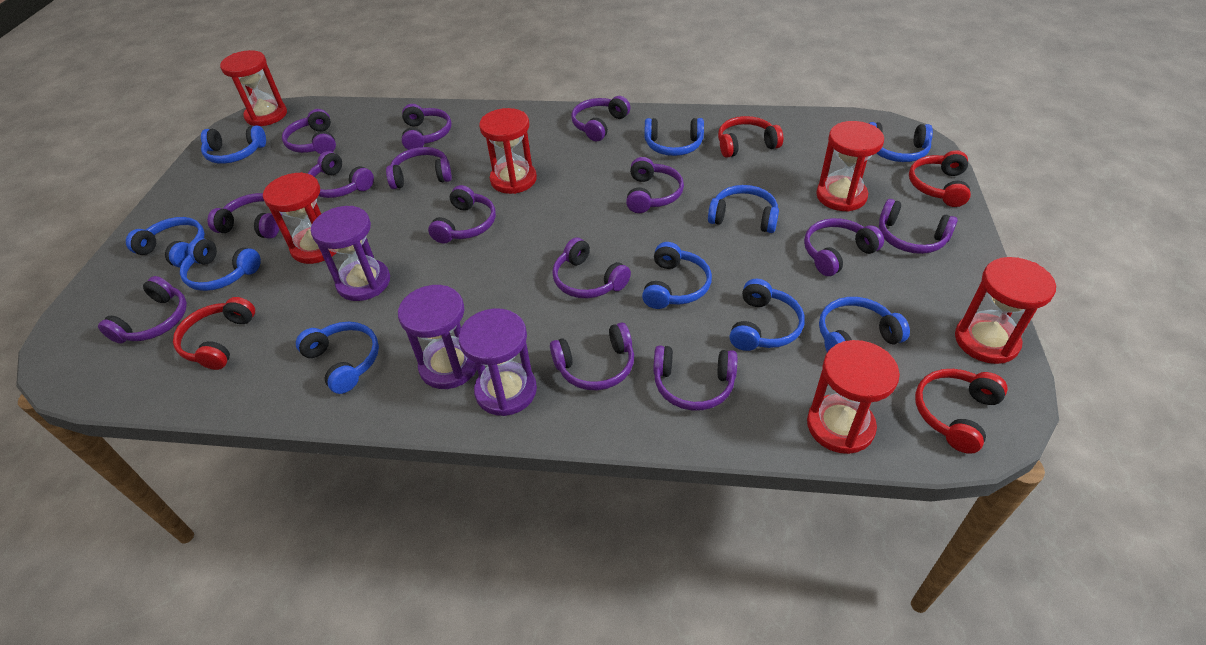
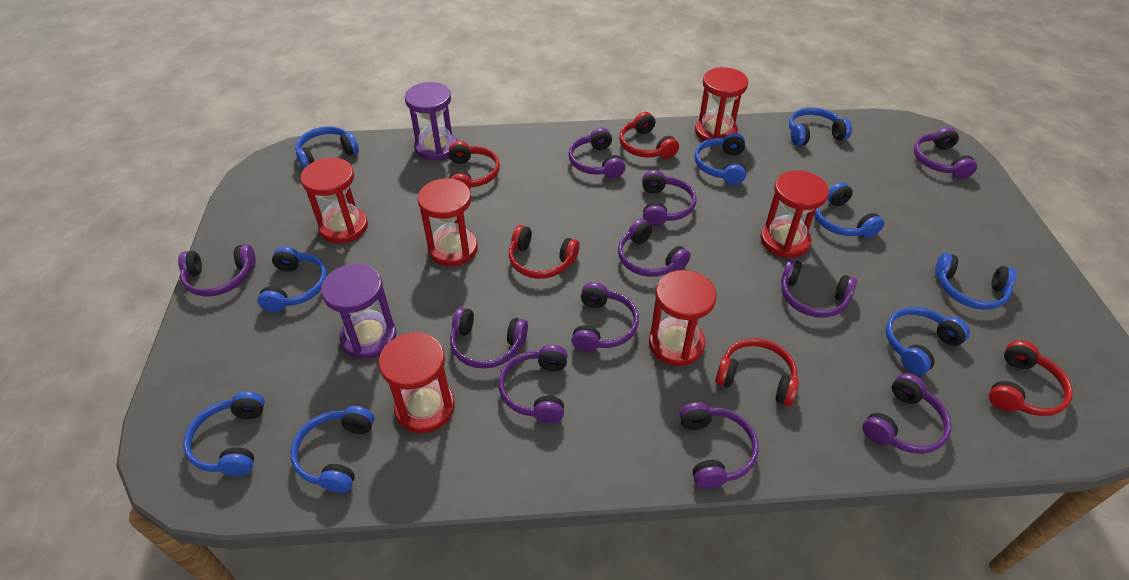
blue headphones: [126,217,205,268] [180,238,261,291] [201,126,266,164] [296,322,379,394] [642,242,712,309] [645,118,704,156] [708,185,779,233] [730,279,805,351] [819,297,910,352] [869,122,933,162] = 10 -> [183,391,265,476] [257,246,327,312] [290,406,374,493] [295,126,359,170] [694,133,746,185] [789,107,852,146] [814,182,884,238] [886,307,970,375] [935,253,1017,310] = 9
purple headphones: [98,276,187,344] [207,193,282,239] [282,109,336,154] [308,151,374,198] [386,147,452,189] [402,104,452,150] [428,185,496,244] [550,322,634,390] [552,238,631,298] [571,96,631,142] [626,157,684,213] [653,345,737,411] [804,218,884,276] [879,199,958,254] = 14 -> [178,244,256,297] [450,307,528,369] [499,345,567,423] [568,127,625,178] [571,282,639,352] [618,219,691,277] [642,170,696,226] [679,402,759,489] [781,259,857,318] [863,373,951,454] [914,127,977,179] = 11
purple hourglass: [311,206,390,301] [398,285,477,389] [459,308,537,416] = 3 -> [321,264,396,359] [405,82,457,161] = 2
red headphones: [173,297,255,370] [718,116,783,158] [909,150,971,207] [915,369,1008,454] = 4 -> [449,141,500,189] [509,225,580,279] [619,112,679,159] [715,338,799,406] [989,340,1073,416] = 5

